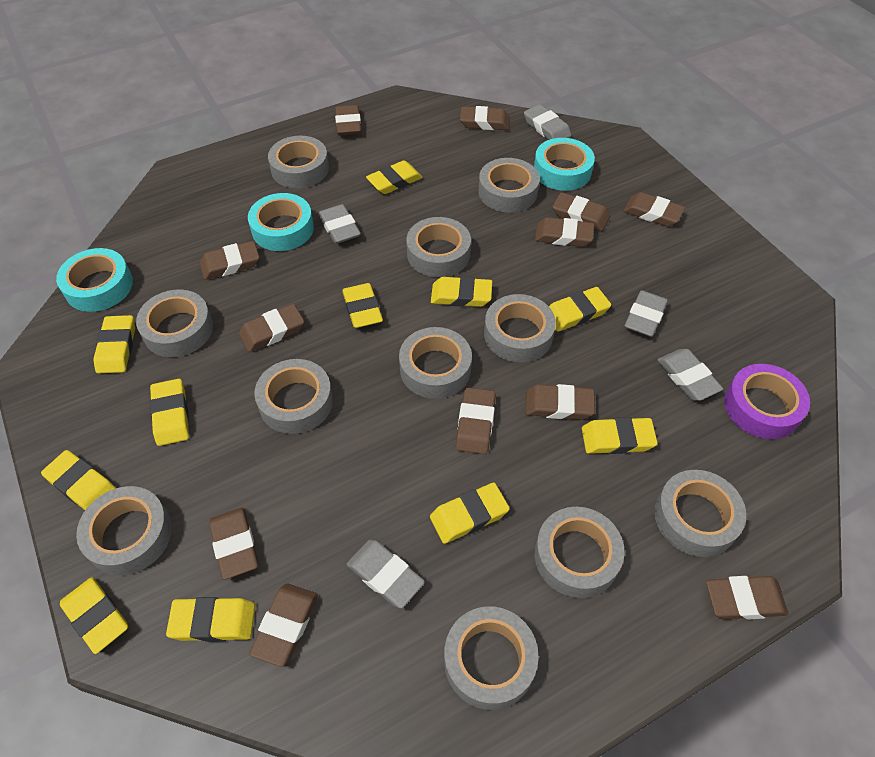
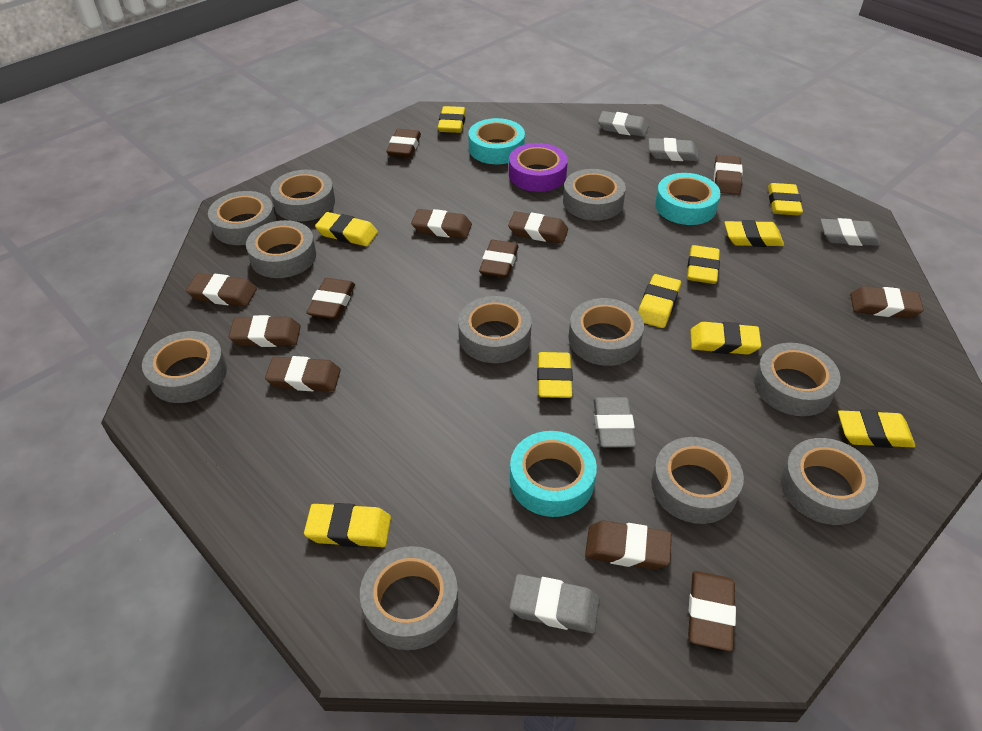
yellow eraser: [41,450,116,510] [60,577,128,654] [93,315,135,374] [150,379,189,446] [166,597,255,642] [342,283,383,328] [366,160,423,194] [430,483,510,544] [431,276,492,307] [549,287,611,332] [582,417,658,454] = 11 -> [304,503,391,547] [315,212,378,246] [438,106,466,133] [537,352,573,398] [638,274,681,328] [687,245,720,284] [690,322,761,355] [724,220,784,247] [768,183,803,216] [838,410,915,448] = 10

